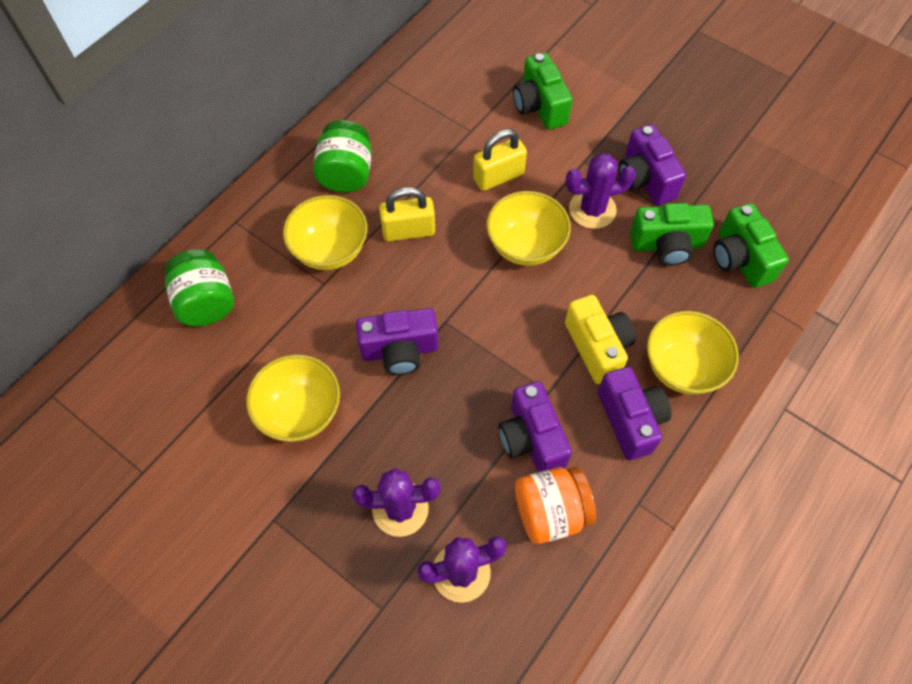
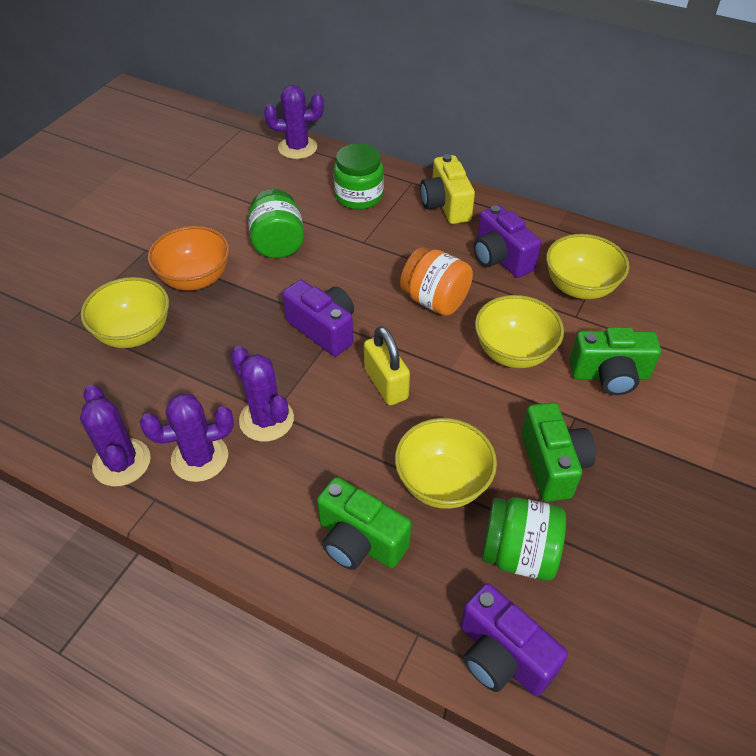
green jar: [165,249,234,326] [313,120,371,193] = 2 -> [248,189,304,258] [334,144,384,210] [482,497,566,581] = 3
orange bowl: none = 0 -> [148,226,230,291] = 1
purple cactus: [353,468,440,537] [417,536,507,603] [565,153,636,229] = 3 -> [80,385,151,487] [140,393,234,482] [231,346,294,442] [264,85,324,159] = 4
purple camera: [356,308,438,375] [498,381,572,472] [598,367,672,460] [618,124,686,205] = 4 -> [282,280,354,356] [460,583,568,696] [474,205,541,278] = 3
yellow padlock: [379,187,435,242] [473,129,527,191] = 2 -> [364,326,410,406] = 1

